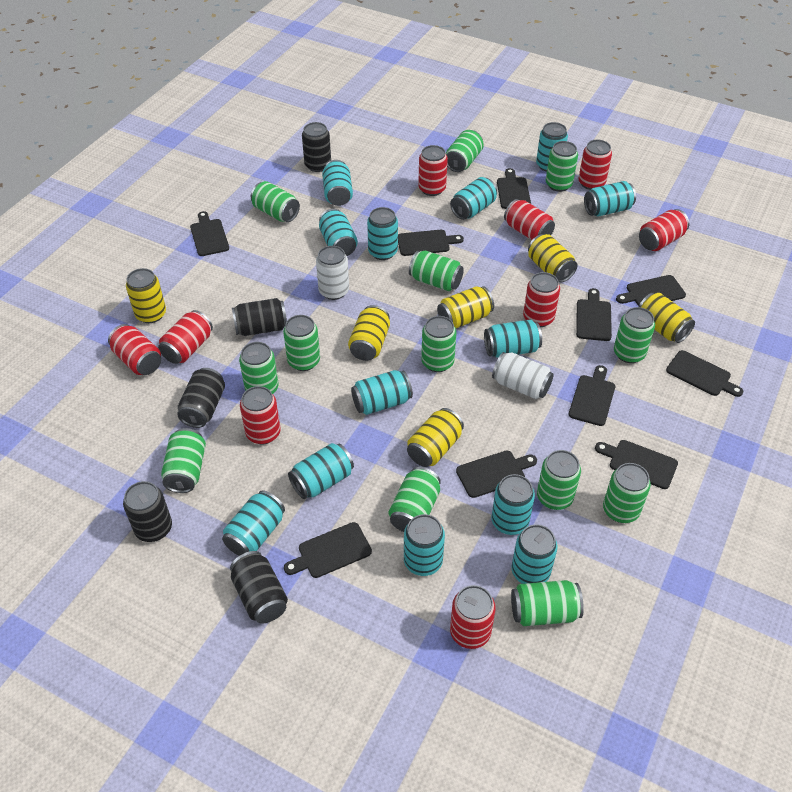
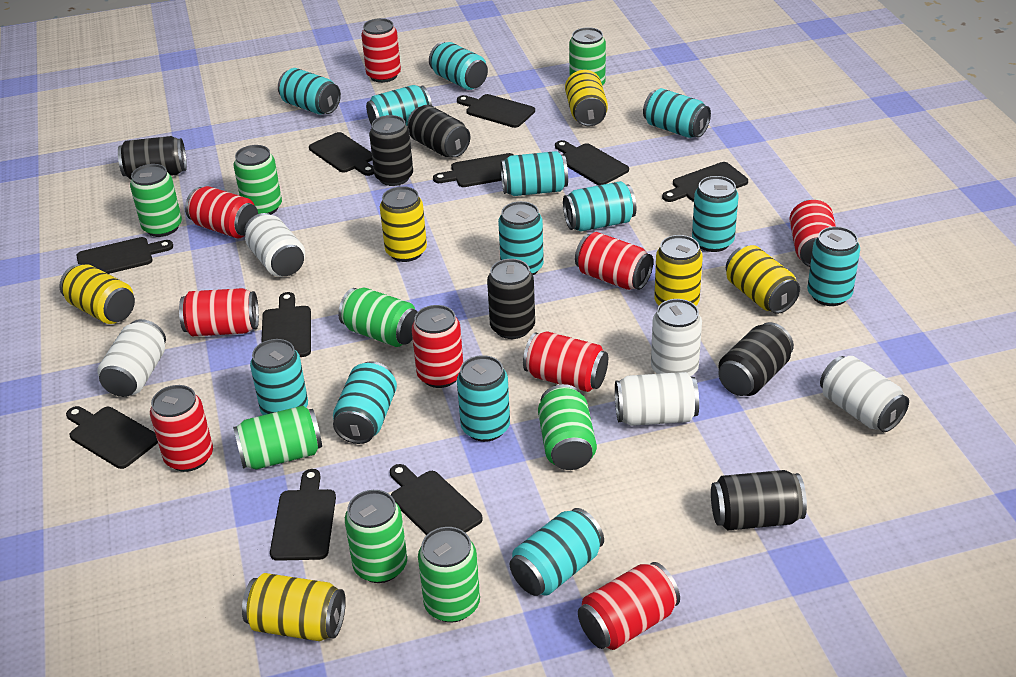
black can: [123,481,172,542] [177,368,225,428] [230,551,288,624] [232,298,287,336] [302,122,331,172] = 5 -> [118,136,187,180] [369,115,413,186] [407,105,470,158] [487,259,535,339] [711,470,807,531] [718,322,794,396] = 6
green can: [161,428,206,493] [239,342,278,394] [251,181,300,222] [283,315,320,371] [389,467,441,532] [409,251,464,291] [421,316,456,372] [446,130,484,172] [511,580,584,626] [537,450,581,510] [546,141,578,192] [603,463,651,523] [614,307,655,363] = 13 -> [130,164,182,237] [233,406,322,470] [234,145,282,215] [338,287,418,347] [345,490,407,583] [418,527,480,623] [538,384,597,470] [569,27,606,85] = 8
white can: [316,246,349,300] [492,352,554,399] = 2 -> [97,319,166,397] [244,213,305,277] [615,372,699,426] [651,299,702,377] [820,356,909,432] = 5

